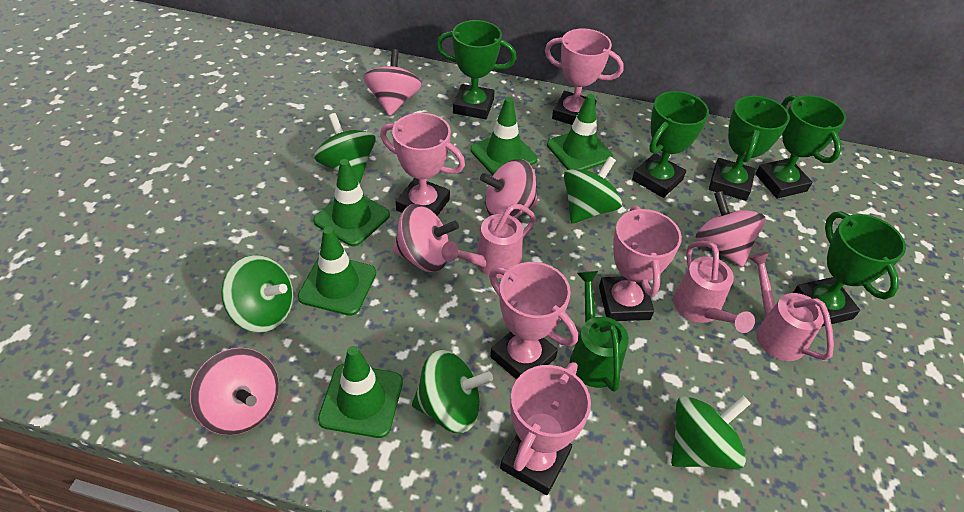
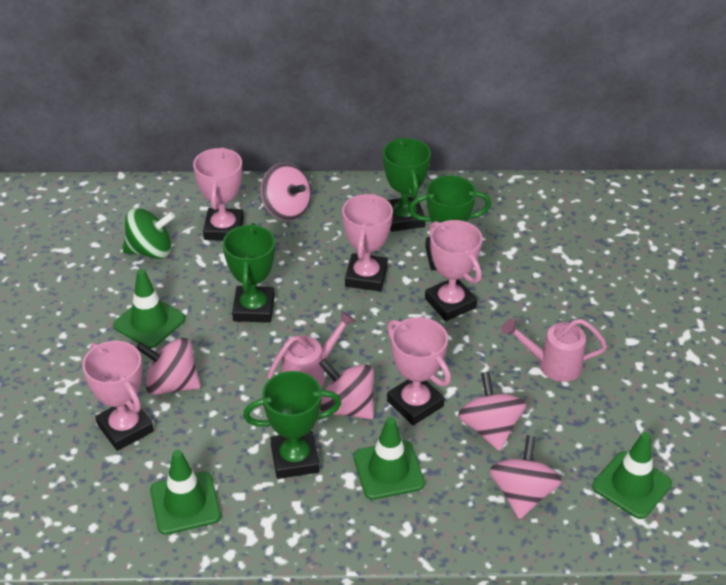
green spinning top: [221,255,293,333] [314,113,376,184] [412,350,493,433] [564,156,622,224] [671,396,751,469] = 5 -> [123,207,175,259] = 1
green traffic cone: [298,227,376,316] [313,159,390,246] [318,346,403,438] [470,97,538,175] [547,94,613,170] = 5 -> [113,269,185,348] [150,450,221,535] [354,417,425,500] [592,432,672,519] = 4
green trophy: [436,20,517,119] [632,91,709,198] [709,95,790,201] [756,95,846,199] [793,211,906,326] = 5 -> [223,223,275,323] [243,371,342,479] [383,138,431,232] [409,175,491,270] = 4
green watering can: [570,271,629,392] = 1 -> none = 0
pink watering can: [442,204,536,278] [673,241,755,333] [748,252,834,361] = 3 -> [268,311,356,388] [502,318,607,382] = 2

